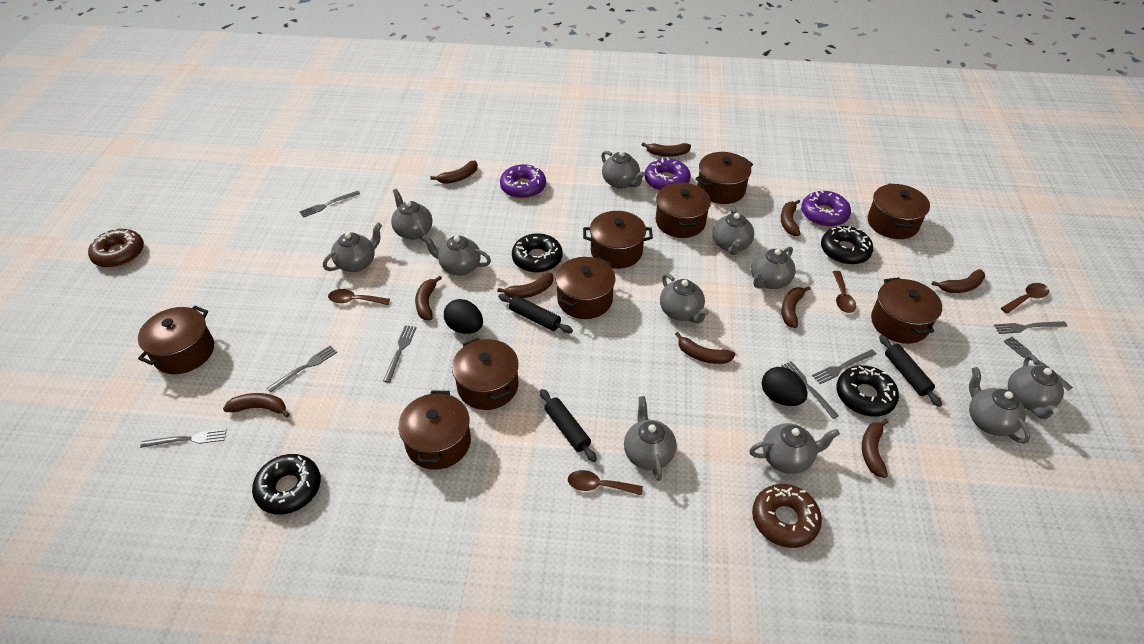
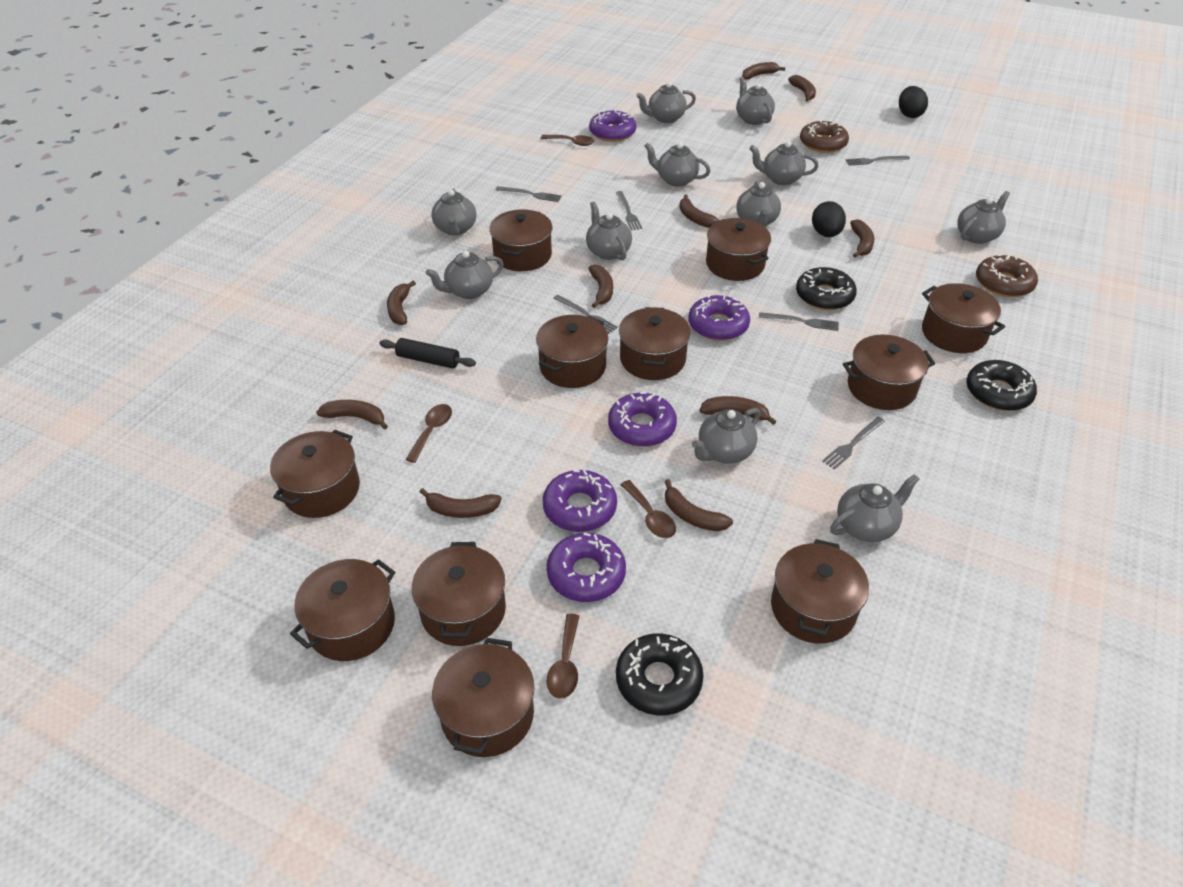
black donut: [252,454,321,515] [512,233,562,273] [821,226,873,265] [836,365,899,417] = 4 -> [616,633,704,716] [796,267,857,310] [966,360,1037,411] = 3
black rolling pin: [498,294,573,333] [540,389,597,462] [879,335,942,407] = 3 -> [379,338,476,369] = 1
brown pot: [138,306,214,374] [398,390,471,470] [452,338,519,410] [555,257,616,319] [583,211,653,269] [656,182,711,238] [695,152,753,204] [868,183,930,239] [871,277,942,344] = 9 -> [270,430,360,518] [290,559,395,661] [412,542,506,646] [432,638,535,757] [489,209,552,271] [536,315,608,388] [619,307,691,380] [706,218,771,281] [771,539,869,644] [843,335,935,410] [922,283,1005,353] = 11
grey fork: [140,429,227,448] [267,346,337,392] [299,191,360,218] [383,325,417,383] [781,361,839,419] [812,349,877,384] [994,321,1067,334] [1003,337,1073,390] = 8 -> [496,186,562,202] [553,295,618,334] [616,191,642,230] [759,312,839,331] [822,417,885,470] [846,156,910,166] = 6
purple donut: [500,164,546,199] [645,157,691,191] [801,190,851,227] = 3 -> [542,470,617,532] [546,533,626,602] [589,110,636,142] [608,392,677,447] [689,294,750,341] = 5

